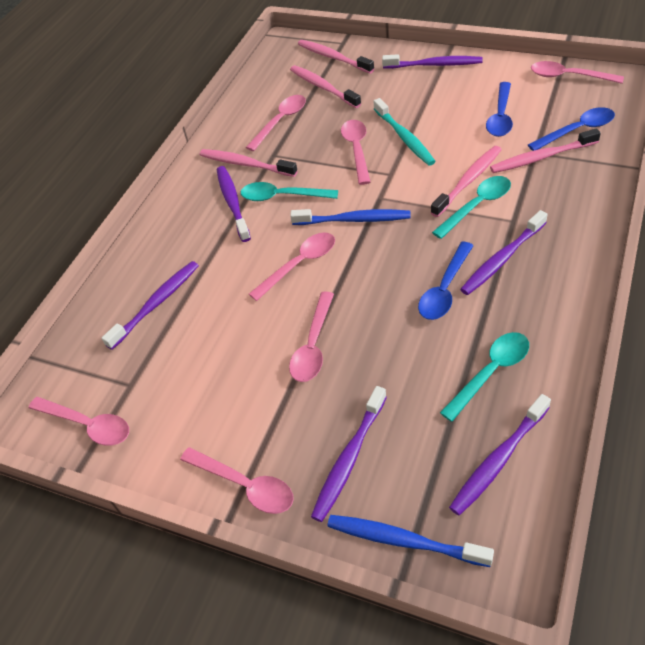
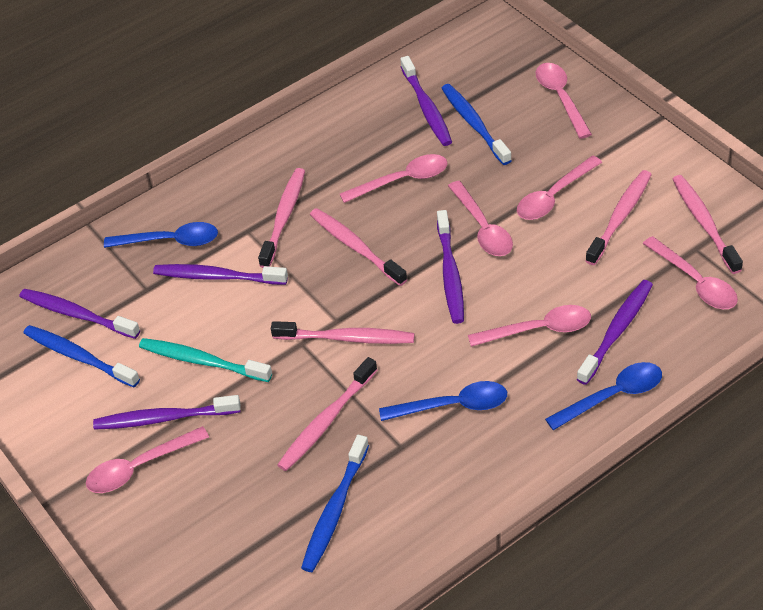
blue toothbrush: [290,209,411,225] [327,515,494,567] = 2 -> [23,325,140,388] [301,435,369,572] [441,84,512,165] = 3
pink toothbrush: [200,149,298,177] [290,65,361,108] [298,40,374,73] [431,146,502,217] [490,128,601,173] = 5 -> [258,168,305,268] [271,321,415,344] [277,357,377,471] [310,208,407,286] [585,170,652,265] [673,175,743,274] = 6
turquoise spoon: [241,182,338,201] [432,176,511,239] [440,332,529,422] = 3 -> none = 0

